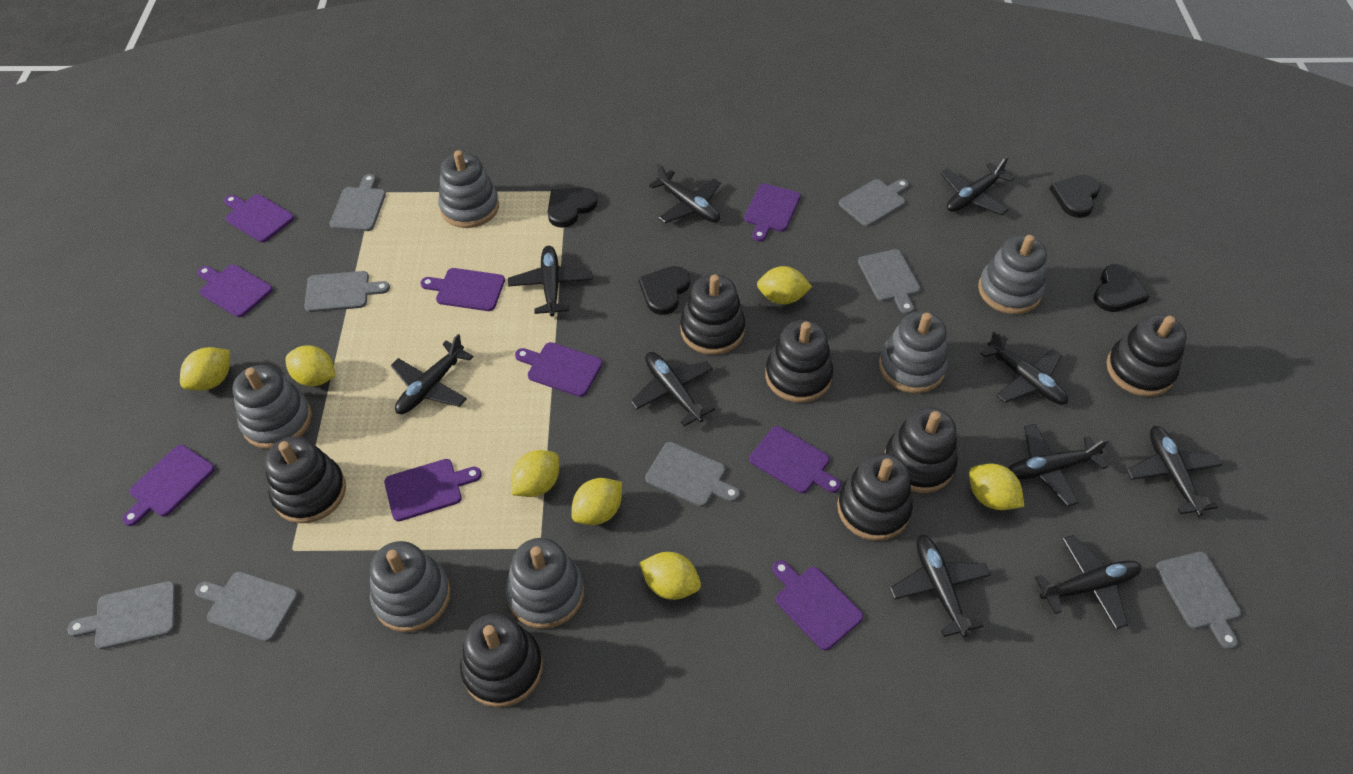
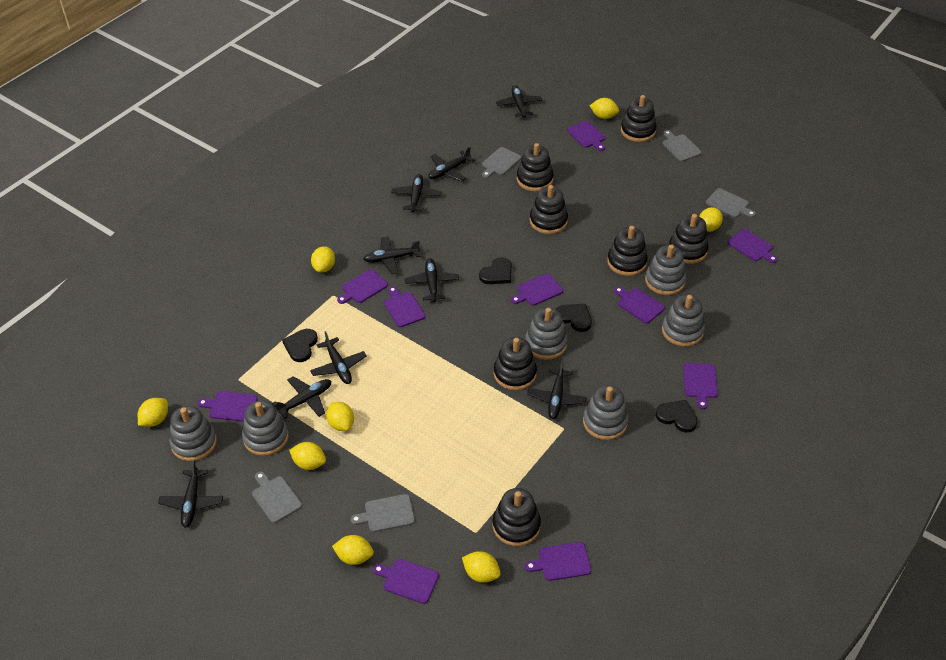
black plane: [391,334,474,414] [508,246,593,316] [631,352,715,426] [649,163,721,223] [890,535,991,637] [941,156,1014,215] [981,330,1068,405] [1008,424,1110,506] [1035,535,1141,630] [1127,426,1222,516] = 10 -> [158,460,223,528] [272,376,331,419] [310,331,367,384] [363,236,420,274] [391,174,442,212] [405,258,459,302] [428,146,475,182] [496,85,542,118] [527,361,587,419] = 9
grey cutting board: [67,581,176,649] [195,571,298,642] [304,271,390,312] [330,174,386,231] [645,442,740,507] [839,179,909,227] [858,249,921,314] [1156,552,1241,649] = 8 -> [252,471,302,523] [351,494,415,532] [482,147,521,178] [663,130,702,162] [706,188,756,218] = 5
purple cutting board: [122,445,215,526] [197,264,273,317] [224,194,294,242] [384,459,482,521] [420,268,505,311] [515,342,602,397] [744,183,801,242] [749,426,841,493] [772,560,863,650] = 9 -> [198,391,258,422] [337,269,388,304] [373,559,439,604] [384,286,425,327] [511,274,563,306] [525,542,591,581] [567,121,605,151] [614,287,665,323] [683,363,718,409] [728,229,777,263] = 10
yellow lemon: [180,347,230,391] [286,345,335,386] [511,450,559,497] [571,478,622,525] [639,552,701,600] [757,266,812,305] [969,464,1024,510] = 7 -> [138,398,168,427] [289,442,326,470] [311,246,335,273] [326,402,354,431] [332,535,374,565] [462,551,501,583] [590,98,619,119] [699,207,723,232] = 8

